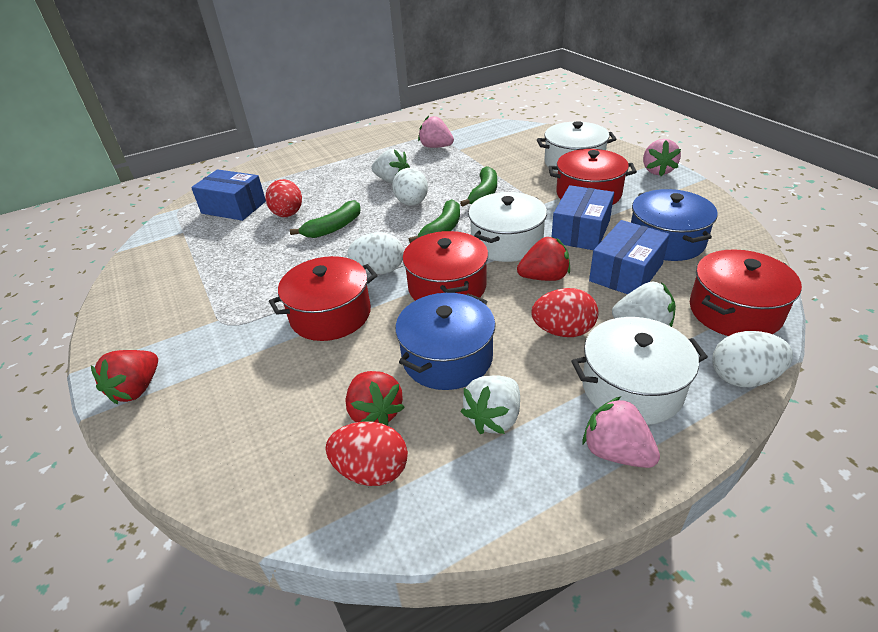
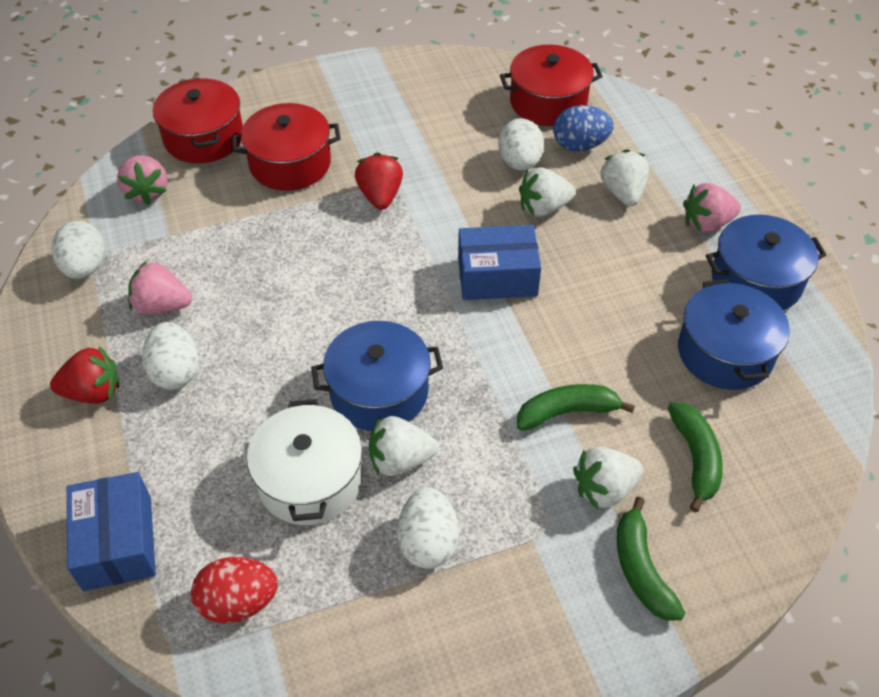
blue box: [191,169,266,221] [552,185,614,250] [589,220,670,294] = 3 -> [67,472,156,591] [458,225,541,300] = 2
blue egg: none = 0 -> [553,105,614,151] = 1
blue pot: [395,293,496,390] [631,189,718,261] = 2 -> [311,321,443,431] [678,279,790,390] [706,215,826,311] = 3
red egg: [265,179,302,217] [326,422,408,486] [531,288,598,337] = 3 -> [191,557,278,624] = 1
red pot: [269,256,377,341] [402,231,488,301] [548,149,637,205] [690,249,802,336] = 4 -> [153,78,243,163] [232,103,341,191] [500,45,603,126] = 3
red strawberry: [91,350,158,405] [345,371,405,426] [517,236,570,281] = 3 -> [50,346,119,404] [355,152,403,210] = 2
white egg: [347,232,404,274] [392,168,428,206] [713,331,793,387] = 3 -> [52,221,105,279] [142,322,199,390] [397,487,459,569] [498,118,544,171] = 4
white pot: [468,192,547,262] [537,121,617,172] [571,317,708,425] = 3 -> [247,399,362,525] = 1
white strawberry: [372,149,410,184] [461,375,520,434] [612,282,676,327] = 3 -> [369,416,438,476] [519,168,575,217] [573,447,643,510] [600,149,649,206] = 4

